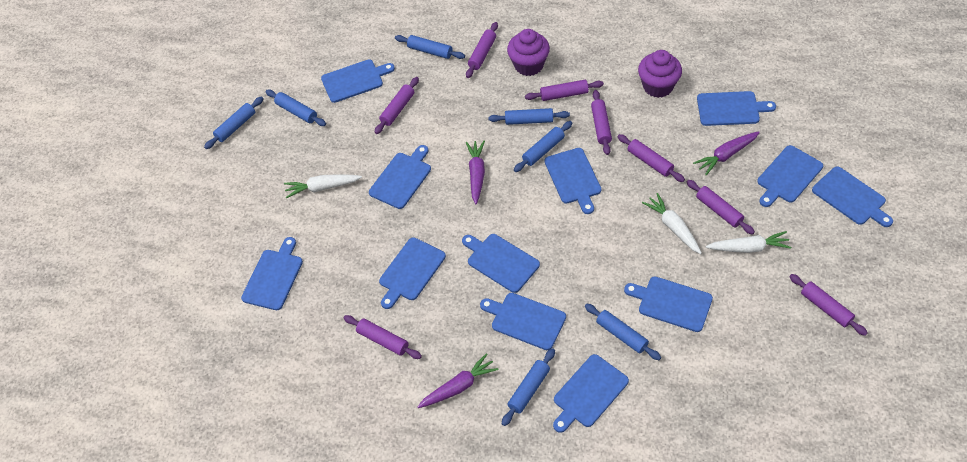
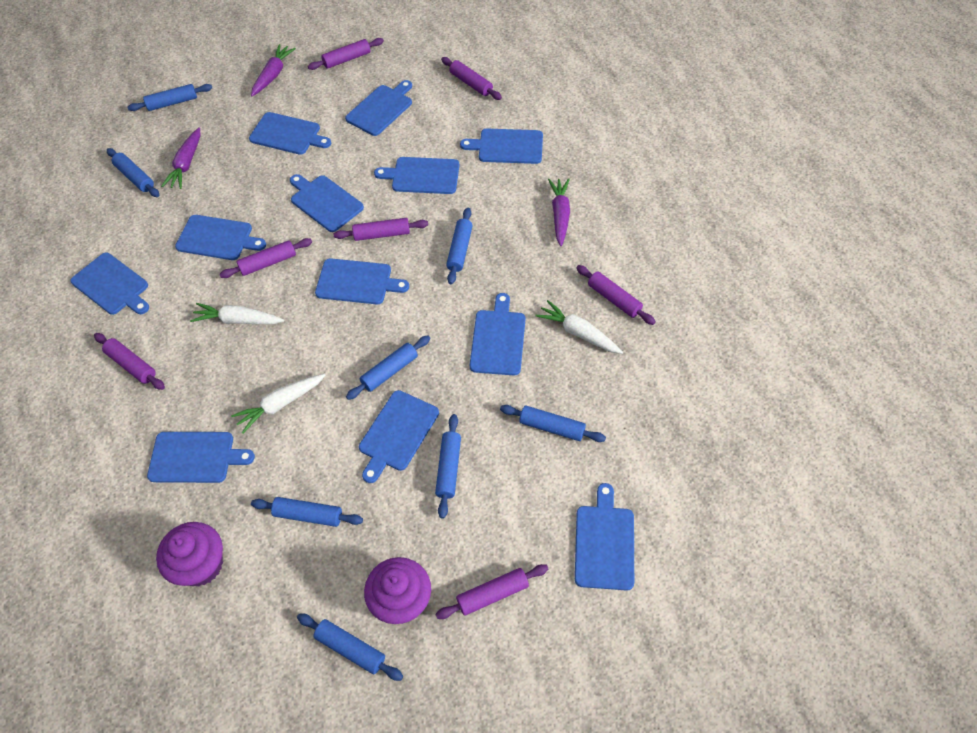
blue rolling pin: [204,96,264,149] [266,90,326,126] [395,35,465,59] [488,108,570,125] [502,348,555,426] [514,121,572,172] [585,304,661,360] = 7 -> [107,148,159,197] [127,84,212,111] [251,497,363,527] [297,613,403,681] [346,335,430,400] [435,414,461,519] [446,208,473,284] [500,405,606,442] = 8
purple rolling pin: [344,315,422,359] [375,77,419,134] [466,22,498,78] [525,80,604,101] [591,90,612,155] [618,134,685,182] [687,180,755,235] [789,274,868,336] = 8 -> [94,333,165,390] [219,238,312,278] [308,38,384,70] [334,218,428,241] [435,564,548,619] [441,57,502,100] [576,265,656,325] = 7

